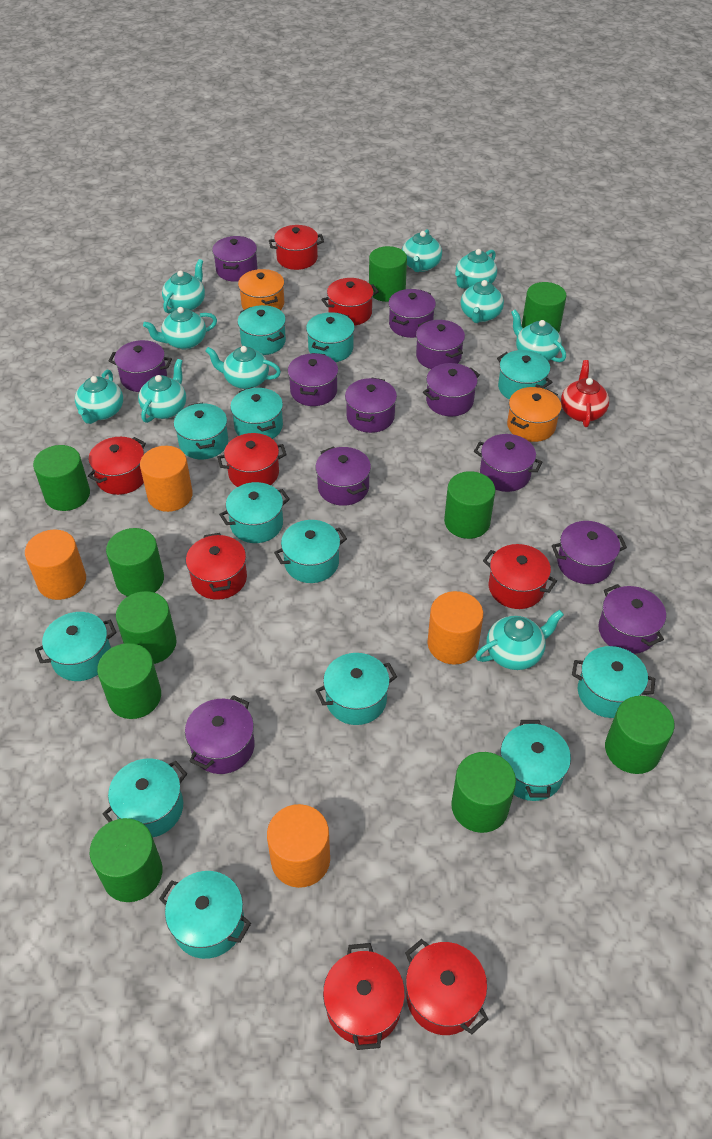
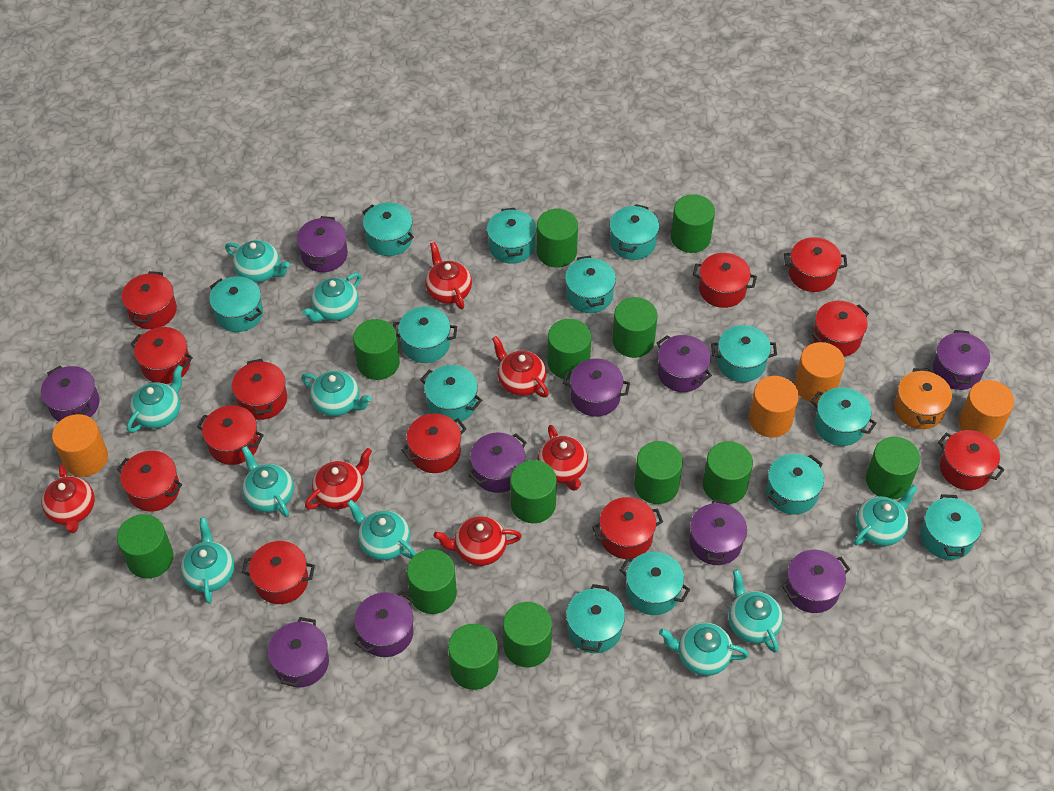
green cylinder: [33,445,90,511] [90,818,162,902] [97,643,161,719] [106,528,164,597] [116,591,177,664] [369,246,407,302] [444,471,495,539] [451,752,516,833] [522,282,567,333] [605,696,675,774] = 10 -> [117,514,173,579] [353,319,400,380] [407,549,457,614] [448,624,498,690] [503,602,552,667] [510,460,557,523] [537,209,578,268] [547,319,591,379] [612,297,657,358] [634,441,683,504] [671,194,715,253] [703,441,753,504] [866,437,920,499] = 13
orange pot: [238,269,284,310] [507,387,562,442] = 2 -> [894,368,952,429] = 1
purple pot: [109,340,172,392] [185,695,255,774] [212,236,258,282] [288,353,338,406] [315,446,371,506] [345,377,397,433] [388,289,436,338] [416,320,465,369] [423,363,480,416] [474,434,542,492] [552,521,627,584] [598,584,666,654] = 12 -> [41,366,99,422] [268,617,329,688] [297,216,348,272] [354,591,413,657] [469,432,527,493] [563,358,630,417] [657,335,712,392] [689,499,747,565] [782,550,850,613] [933,330,990,390] = 10
red pot: [88,437,146,495] [186,533,247,600] [217,433,287,487] [269,225,324,270] [321,278,379,326] [323,943,405,1050] [405,939,489,1035] [483,544,557,609] = 8 -> [117,451,182,512] [122,271,177,329] [130,327,193,384] [197,405,264,465] [232,359,287,420] [242,541,315,604] [401,414,466,473] [592,497,663,559] [693,253,757,308] [784,237,847,292] [812,301,869,357] [938,430,1005,490] = 12
red teapot: [561,360,609,427] = 1 -> [42,464,95,533] [305,448,372,509] [425,242,472,309] [433,516,522,566] [492,336,549,398] [538,425,588,491] = 6

